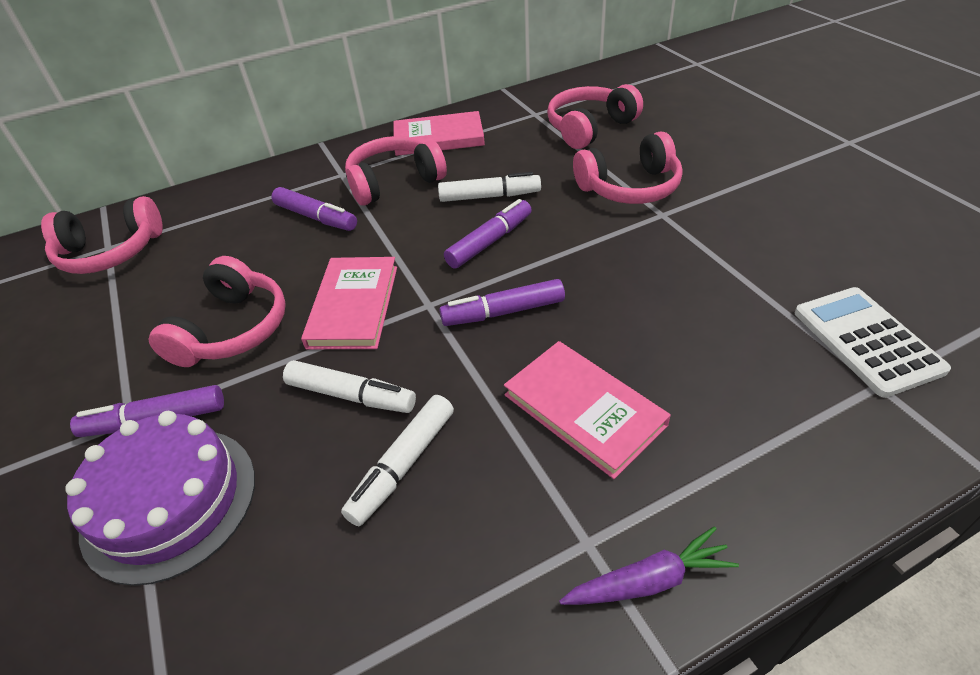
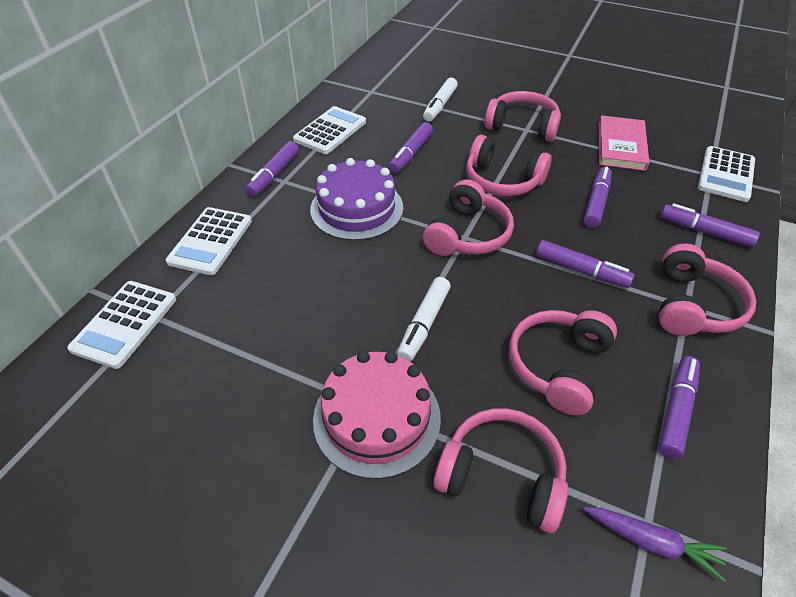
pink book: [301,257,397,349] [394,111,485,156] [504,341,671,479] = 3 -> [599,115,649,171] = 1
pink cake: none = 0 -> [313,351,441,479] = 1
pink headphones: [41,196,163,274] [148,256,286,367] [345,136,447,206] [547,84,643,149] [573,131,683,204] = 5 -> [423,179,514,256] [433,408,568,533] [466,135,552,196] [485,91,561,142] [509,310,617,415] [659,243,756,336] = 6
purple marker: [70,385,224,437] [272,187,357,231] [439,279,565,326] [444,199,532,269] = 4 -> [246,141,299,197] [389,122,433,173] [536,240,635,288] [583,167,612,228] [658,356,700,459] [660,203,760,247] = 6
white calculator: [794,287,951,398] = 1 -> [67,281,176,369] [165,207,252,275] [293,106,366,154] [698,146,755,202] = 4
white marker: [283,360,416,413] [341,395,454,526] [438,172,541,202] = 3 -> [397,277,451,361] [423,78,458,122] = 2

